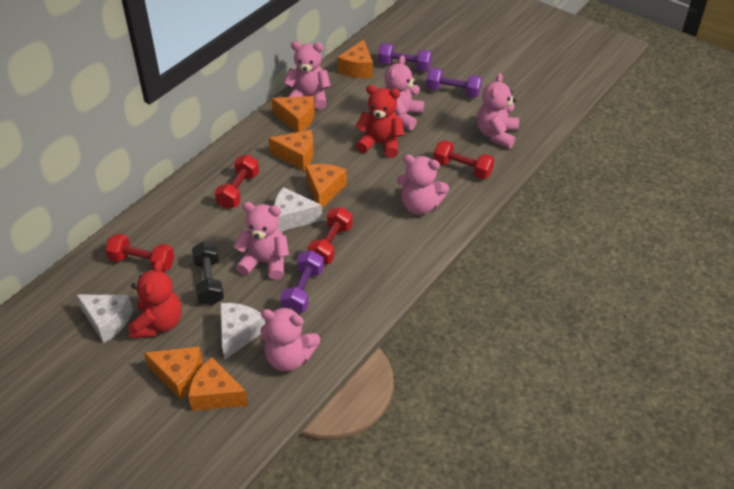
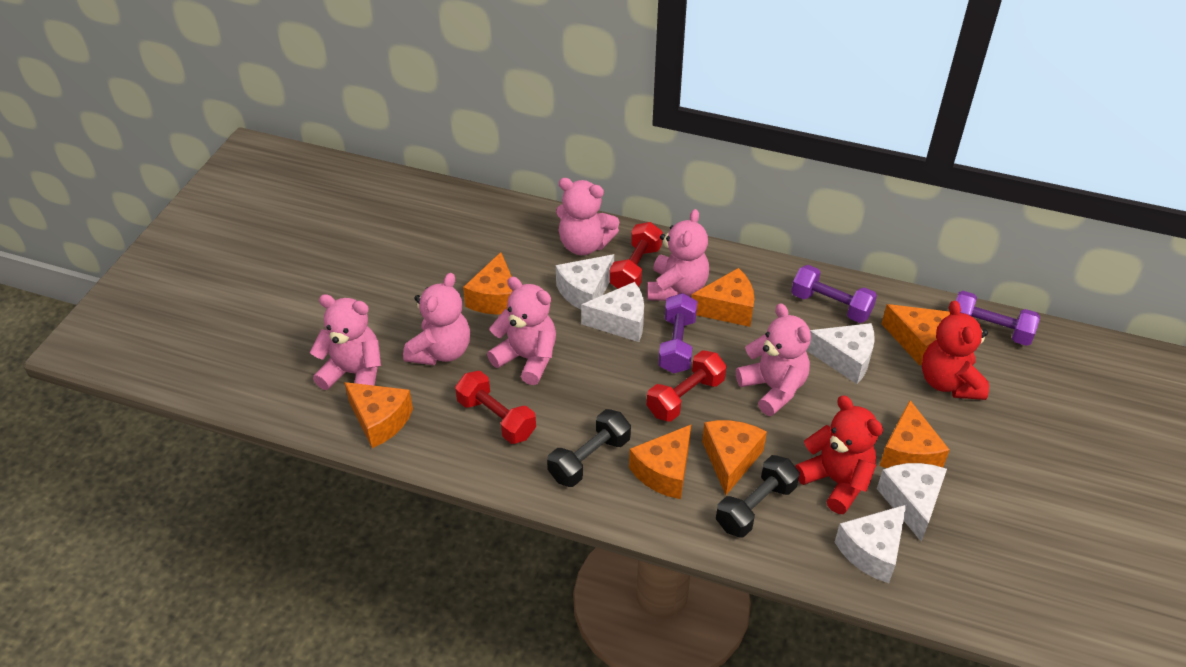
black dumbbell: [192,241,224,305] = 1 -> [547,409,631,487] [716,455,800,537] = 2
orange cheese: [144,346,203,400] [188,357,248,411] [268,130,314,171] [272,96,315,132] [305,164,347,208] [338,40,373,78] = 6 -> [344,382,413,448] [463,252,513,315] [629,425,691,499] [691,268,754,327] [702,420,767,495] [880,400,950,468] [881,304,950,365] = 7
red dumbbell: [105,234,174,272] [215,155,259,209] [308,207,352,265] [433,140,494,179] = 4 -> [455,371,536,444] [609,222,663,289] [647,350,726,422] = 3
white cheese: [77,295,133,343] [220,303,265,360] [274,187,323,231] = 3 -> [556,254,614,310] [581,282,644,342] [806,323,875,384] [835,505,906,583] [877,463,947,542] = 5

